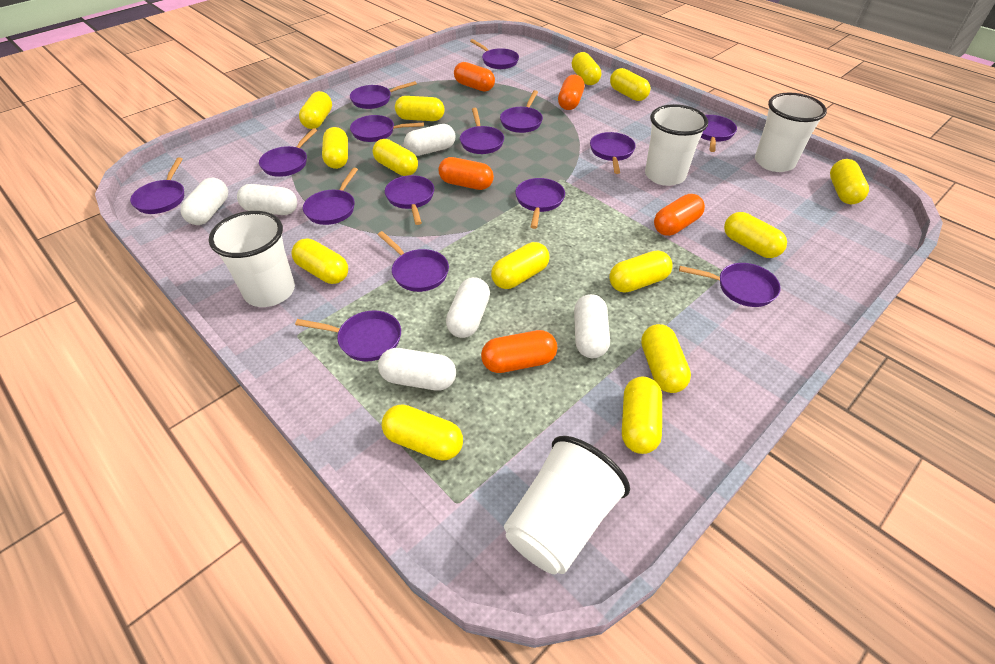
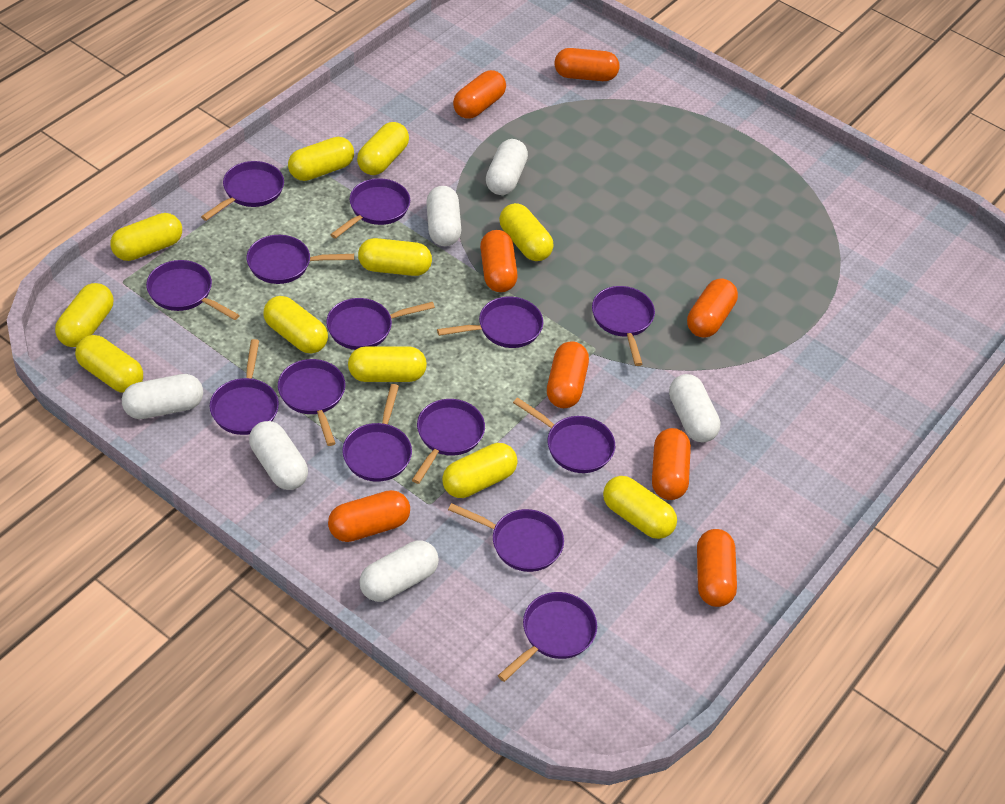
orange capsule: [438,157,494,190] [454,62,495,92] [481,330,557,373] [558,75,584,110] [654,194,705,236] = 5 -> [328,490,410,542] [453,70,506,119] [480,230,518,292] [547,341,589,408] [554,48,619,81] [652,428,691,500] [687,278,738,338] [697,529,737,607] = 8
purple pan: [130,157,184,214] [259,128,317,177] [295,310,401,361] [303,168,358,225] [350,81,417,109] [350,115,424,142] [378,231,449,292] [385,175,434,225] [460,108,504,154] [470,39,519,69] [500,90,543,133] [515,178,565,229] [590,132,636,174] [679,263,781,307] [700,115,737,152] = 15 -> [146,260,240,320] [201,161,284,221] [210,339,279,435] [247,235,354,284] [278,359,345,446] [327,298,435,350] [330,178,410,239] [342,384,412,482] [412,399,485,484] [437,297,543,348] [448,503,564,572] [498,592,597,682] [513,397,615,473] [592,286,655,366] = 14
white cup: [209,211,295,307] [504,436,630,574] [645,104,708,186] [755,92,827,172] = 4 -> none = 0
yellow capsule: [291,238,348,284] [299,91,332,129] [322,127,348,169] [373,139,418,176] [382,404,463,461] [395,96,444,121] [491,242,549,289] [572,52,601,85] [609,250,673,293] [610,68,650,101] [622,377,662,454] [641,324,691,393] [724,212,787,258] [830,159,869,204] = 14 -> [55,283,113,347] [75,335,143,393] [110,213,182,261] [263,296,328,354] [288,137,354,181] [348,346,427,382] [357,122,409,175] [358,238,432,276] [442,443,517,498] [499,203,554,261] [603,476,677,539] = 11

